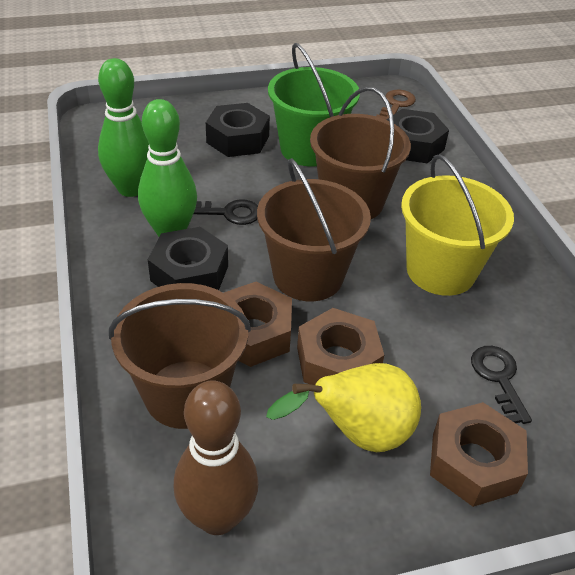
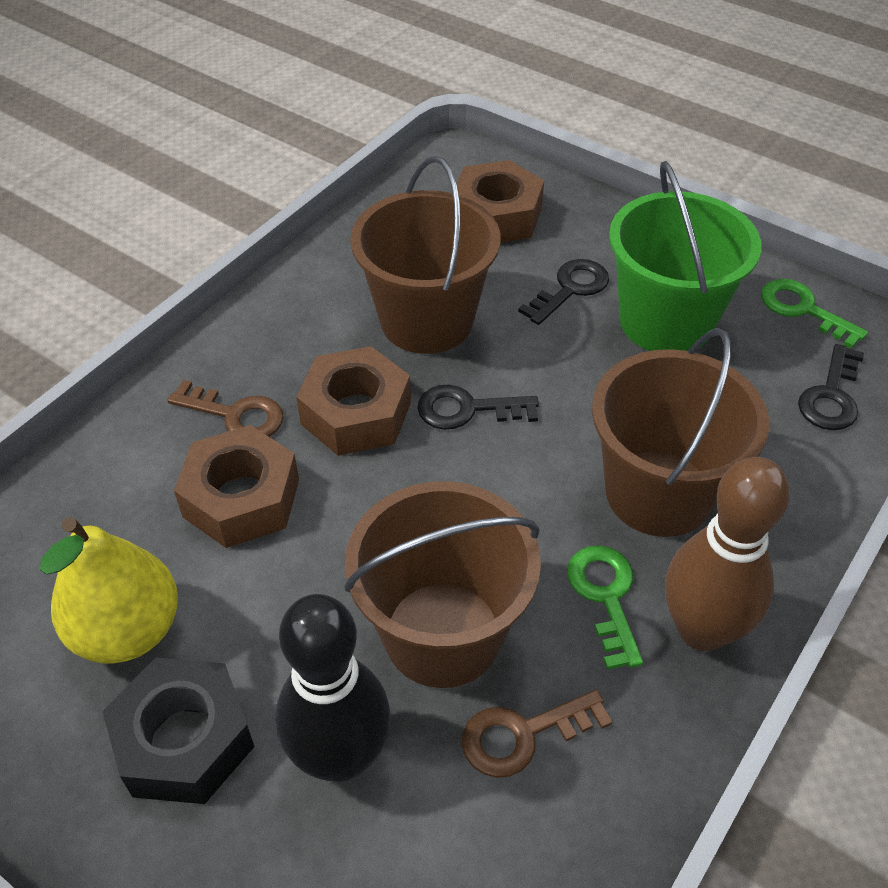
black bowling pin: none = 0 -> [275,594,391,782] = 1
black key: [194,199,258,225] [471,346,532,424] = 2 -> [417,385,539,430] [518,259,609,325] [798,344,864,430] = 3
black nut: [148,227,228,290] [206,103,270,157] [387,109,449,163] = 3 -> [102,657,255,804] = 1
brown key: [376,90,416,120] = 1 -> [167,380,284,437] [461,690,612,778] = 2
green bowling pin: [98,58,149,197] [138,99,197,237] = 2 -> none = 0
green key: none = 0 -> [567,546,643,670] [761,279,868,349] = 2
yellow bucket: [401,154,514,296] = 1 -> none = 0

